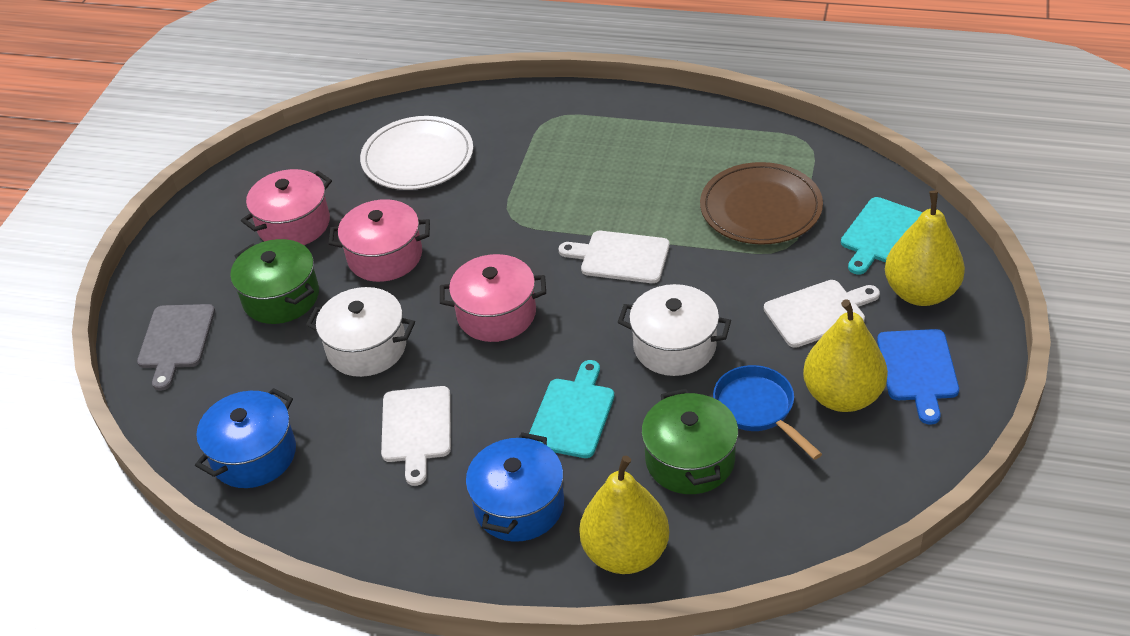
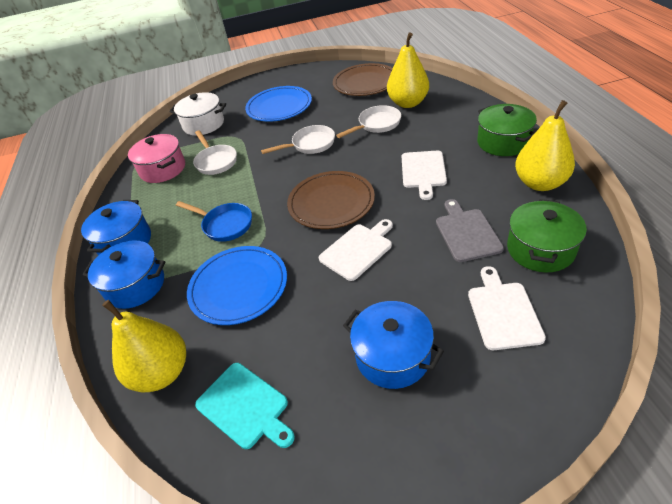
blue cutting board: [877,329,959,425] = 1 -> none = 0
blue plate: none = 0 -> [187,246,287,325] [245,86,312,122] = 2
blue pot: [195,388,296,488] [466,432,564,542] = 2 -> [81,200,151,255] [83,240,165,309] [343,301,444,389] = 3
brown plate: [700,162,823,244] = 1 -> [287,171,375,229] [333,63,393,96] = 2
pink pot: [241,169,332,245] [328,199,430,282] [440,254,546,342] = 3 -> [128,134,185,183] = 1
turquoise cutting board: [529,360,614,458] [841,197,923,275] = 2 -> [195,363,295,449] = 1
white pan: none = 0 -> [193,130,237,175] [261,125,335,154] [336,105,401,138] = 3
white plate: [360,116,473,190] = 1 -> none = 0
white pot: [306,287,415,377] [618,284,731,376] = 2 -> [170,92,226,136] = 1

